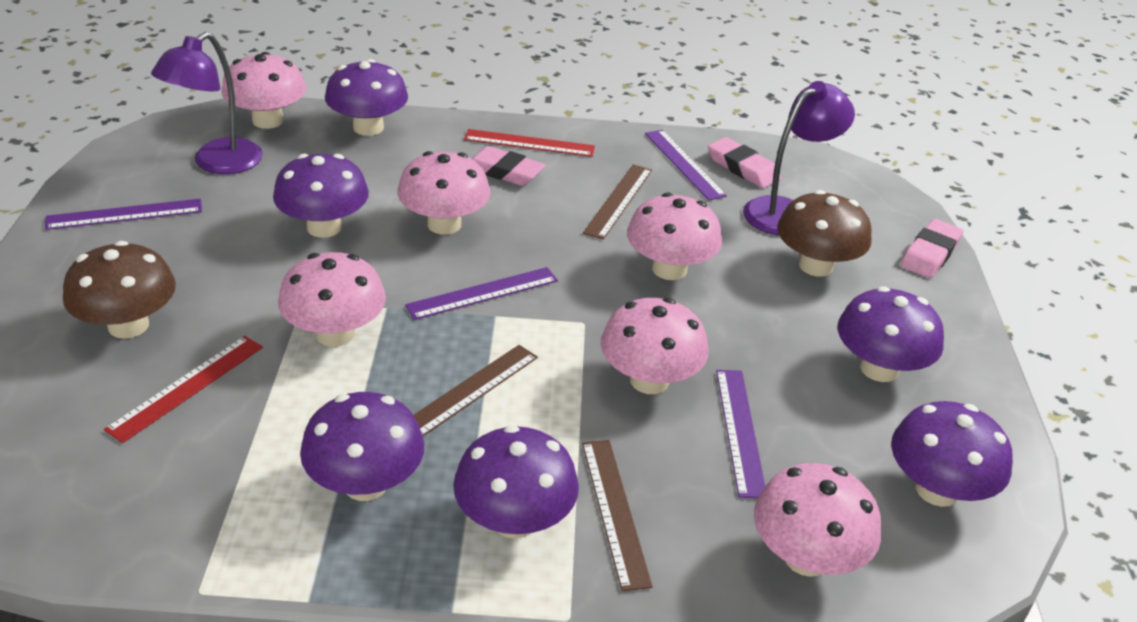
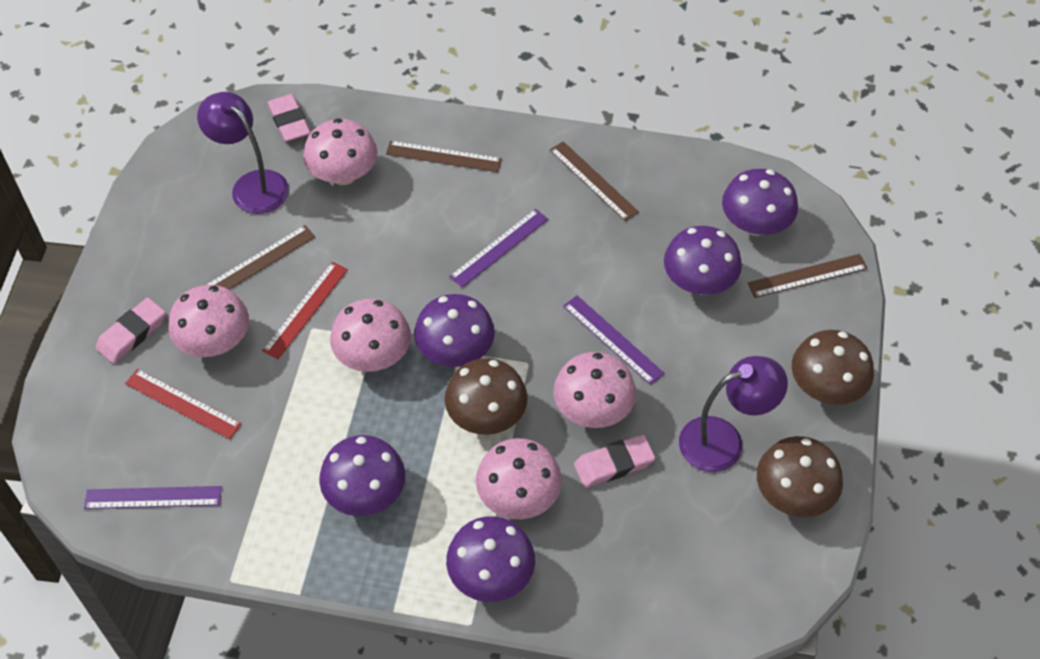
brown mushroom: [63,241,176,339] [777,190,872,277] = 2 -> [445,358,528,435] [757,436,843,517] [792,330,874,405] = 3
brown ruler: [413,345,538,436] [582,440,653,591] [583,165,652,240] = 3 -> [206,225,315,290] [386,141,502,172] [550,141,639,221] [748,254,868,298] = 4
pink mushroom: [222,52,306,129] [278,252,386,347] [398,151,490,234] [601,298,708,394] [627,193,722,280] [754,463,881,577] = 6 -> [169,285,249,357] [303,118,377,185] [330,299,411,372] [476,438,562,519] [553,352,636,428] = 5
purple mushroom: [273,154,369,238] [300,392,424,501] [325,59,408,136] [453,425,579,539] [838,286,944,382] [891,401,1013,507] = 6 -> [319,435,405,516] [414,294,495,367] [446,516,535,602] [664,226,742,295] [722,169,798,236] = 5
purple ruler: [45,199,202,230] [405,267,558,320] [645,130,727,200] [716,370,765,498] = 4 -> [84,486,222,509] [449,209,548,288] [563,295,665,385] = 3

